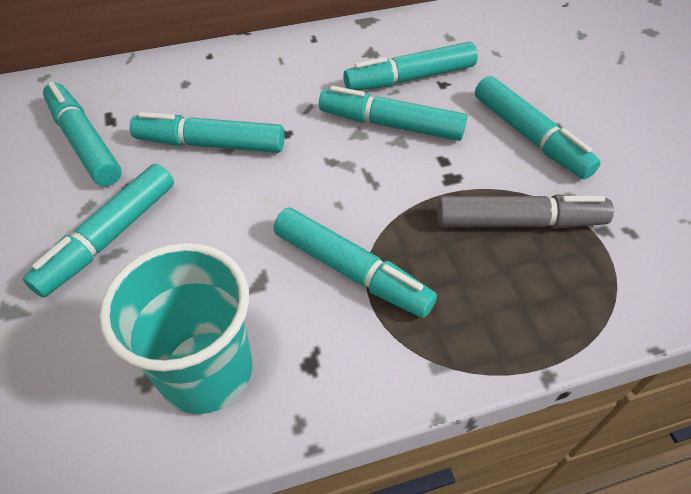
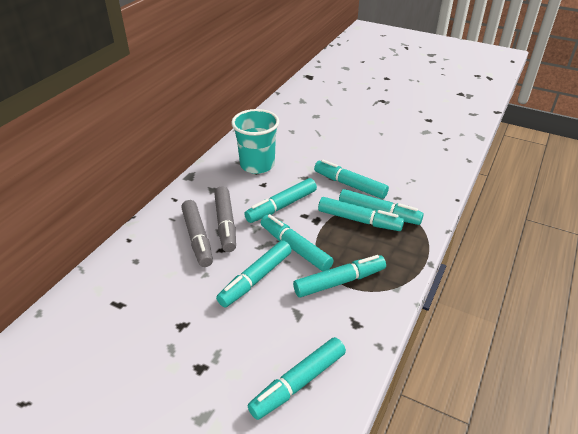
grey marker: [437,194,614,229] = 1 -> [181,200,213,267] [214,186,236,252] = 2
turquoise marker: [23,164,174,298] [43,82,122,186] [130,112,284,153] [273,207,437,318] [319,86,467,141] [343,42,478,90] [475,76,601,179] = 7 -> [216,240,292,307] [244,178,317,223] [248,337,346,420] [261,214,333,272] [293,255,386,298] [314,159,389,199] [318,197,404,231] [339,189,424,225] = 8

